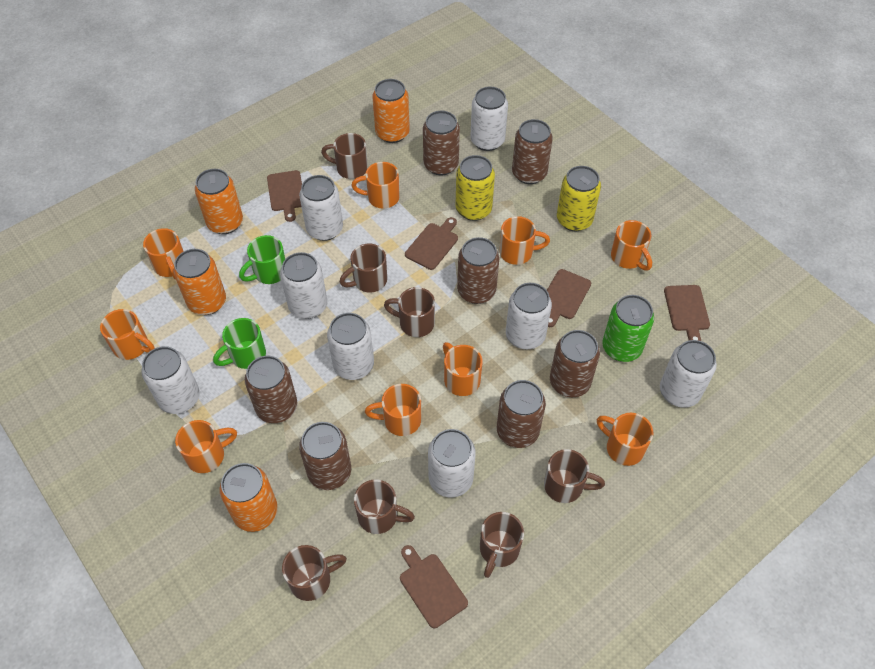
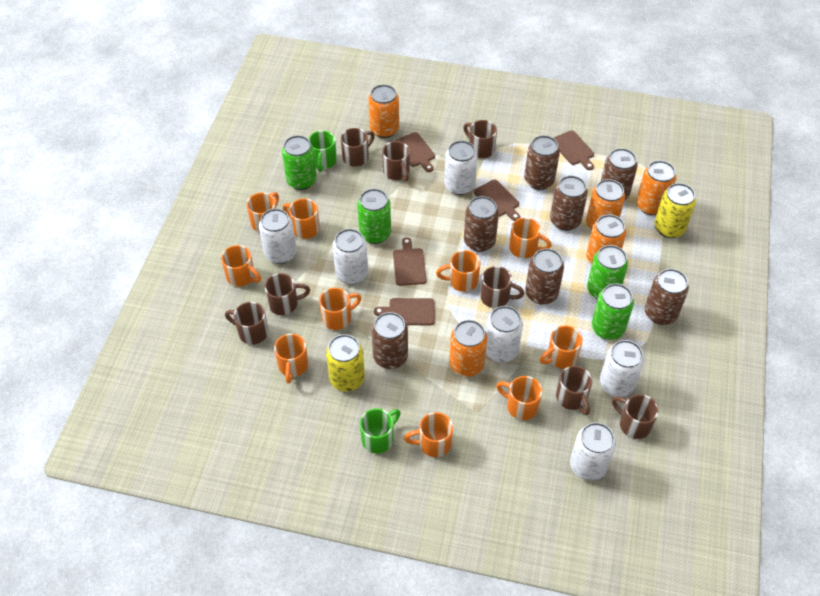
brown mug: [282,545,347,601] [321,133,368,179] [339,244,387,292] [354,479,415,534] [384,287,435,337] [480,512,524,578] [544,449,605,503] = 7 -> [225,302,268,345] [264,273,310,315] [341,128,375,167] [382,141,410,182] [463,120,497,158] [480,266,525,308] [556,366,592,415] [612,394,659,439] = 8
green can: [602,295,654,362] = 1 -> [282,135,317,190] [357,189,391,244] [587,245,628,300] [591,283,634,340] = 4
orange can: [174,249,226,315] [195,169,243,234] [220,463,278,532] [372,79,410,143] = 4 -> [368,84,399,138] [449,320,487,377] [586,179,625,230] [586,214,626,265] [636,160,676,215] = 5
orange mug: [100,309,155,360] [143,228,184,280] [175,420,237,473] [351,162,400,209] [365,384,421,436] [443,342,483,396] [499,216,550,265] [597,413,653,466] [611,220,652,271] = 9 -> [221,245,261,287] [247,192,279,232] [274,334,308,384] [283,198,320,239] [319,288,362,330] [404,412,453,457] [436,250,480,292] [496,376,543,420] [509,218,552,258] [540,325,583,369] = 10
white can: [142,346,199,414] [280,252,327,319] [299,175,343,241] [327,313,374,380] [428,429,475,497] [470,87,508,151] [506,283,552,349] [660,340,717,408] = 8 -> [259,209,296,264] [333,229,368,285] [444,140,478,195] [486,306,523,362] [570,422,616,481] [600,340,644,397] = 6

